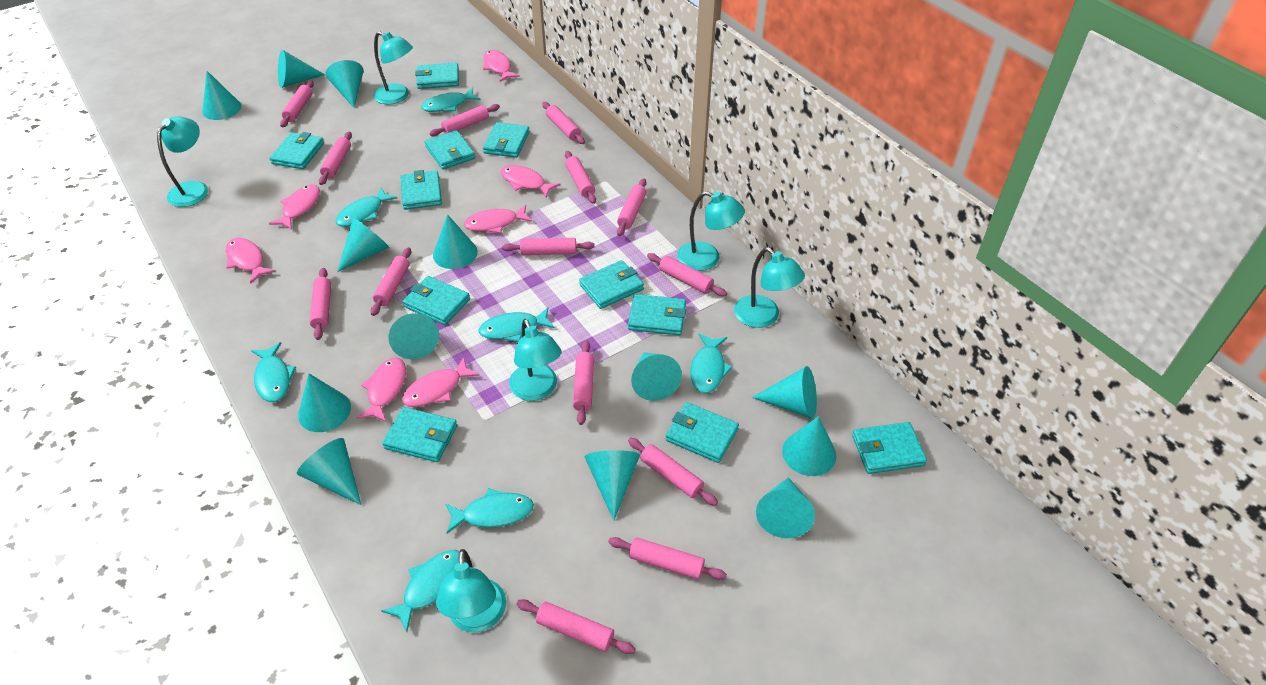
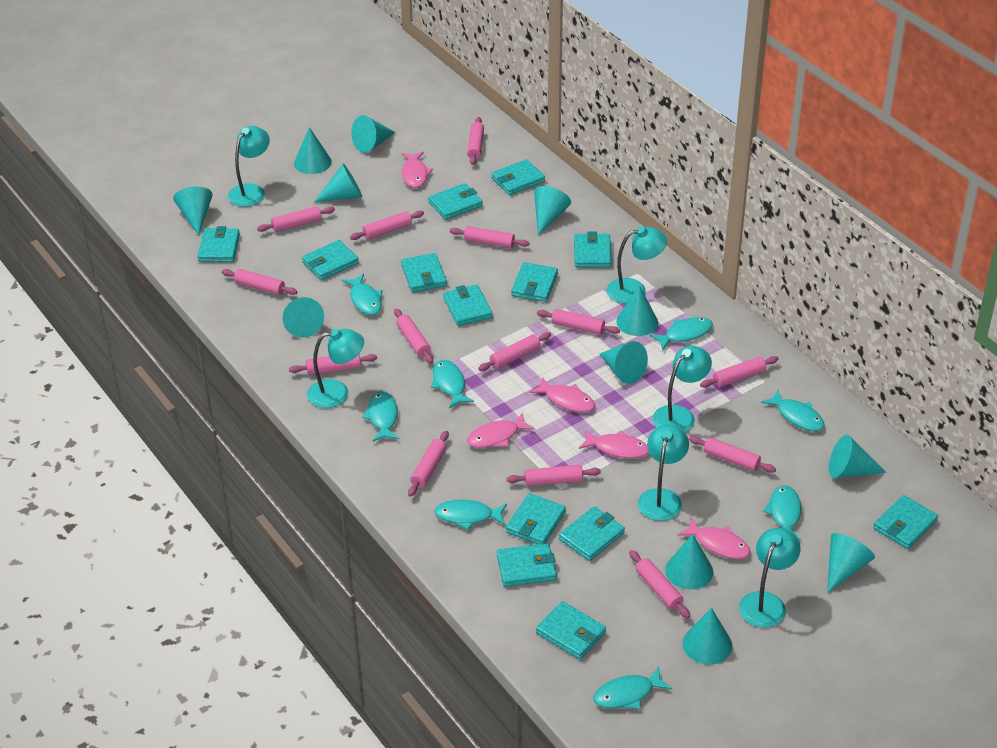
pink fish: [226,238,276,284] [269,185,320,230] [356,358,406,422] [402,357,480,407] [464,205,532,233] [483,50,520,82] [501,165,561,197] = 7 -> [402,152,433,188] [467,413,535,448] [529,377,595,412] [579,430,649,458] [678,517,751,559] = 5
turquoise cone: [202,71,241,120] [278,50,325,88] [297,438,361,505] [298,373,351,432] [326,60,363,108] [337,218,389,272] [388,313,439,359] [433,214,478,269] [584,450,640,521] [631,353,682,401] [752,366,817,418] [756,477,815,538] [782,416,836,476] = 13 -> [173,187,212,236] [283,297,324,337] [294,127,332,174] [314,163,362,202] [351,115,396,153] [534,186,571,235] [599,341,648,384] [616,285,658,336] [665,534,713,590] [683,608,733,665] [827,533,875,593] [829,435,887,478] = 12
turquoise fish: [251,342,296,402] [336,188,397,227] [381,550,459,632] [421,88,481,112] [445,488,534,534] [478,307,555,342] [691,334,733,393] = 7 -> [341,273,382,315] [362,391,399,442] [431,360,474,408] [434,500,507,530] [593,666,672,709] [650,317,713,350] [761,390,825,431] [763,485,801,541] = 8
turquoise wallet: [270,132,324,169] [382,407,457,462] [401,170,442,210] [402,276,470,325] [415,63,459,89] [425,130,475,170] [483,122,530,158] [579,260,644,309] [628,294,686,335] [666,402,739,463] [852,422,927,474] = 11 -> [197,226,240,262] [302,240,359,280] [401,253,447,292] [428,183,483,220] [443,285,493,326] [491,159,545,195] [497,543,557,587] [506,493,566,544] [511,262,558,302] [536,601,606,659] [559,507,625,561] [574,231,612,268] [873,495,938,549] = 13

